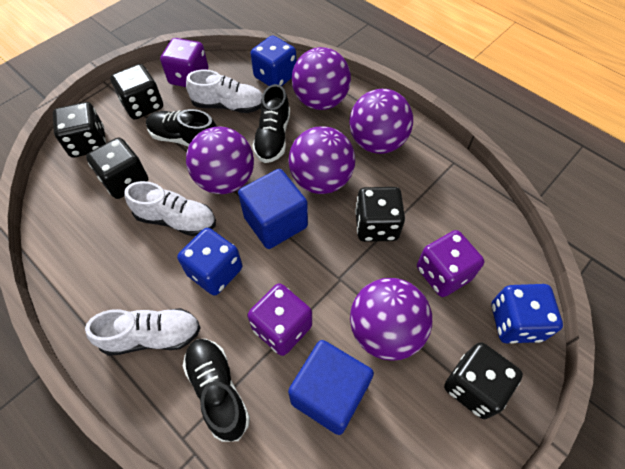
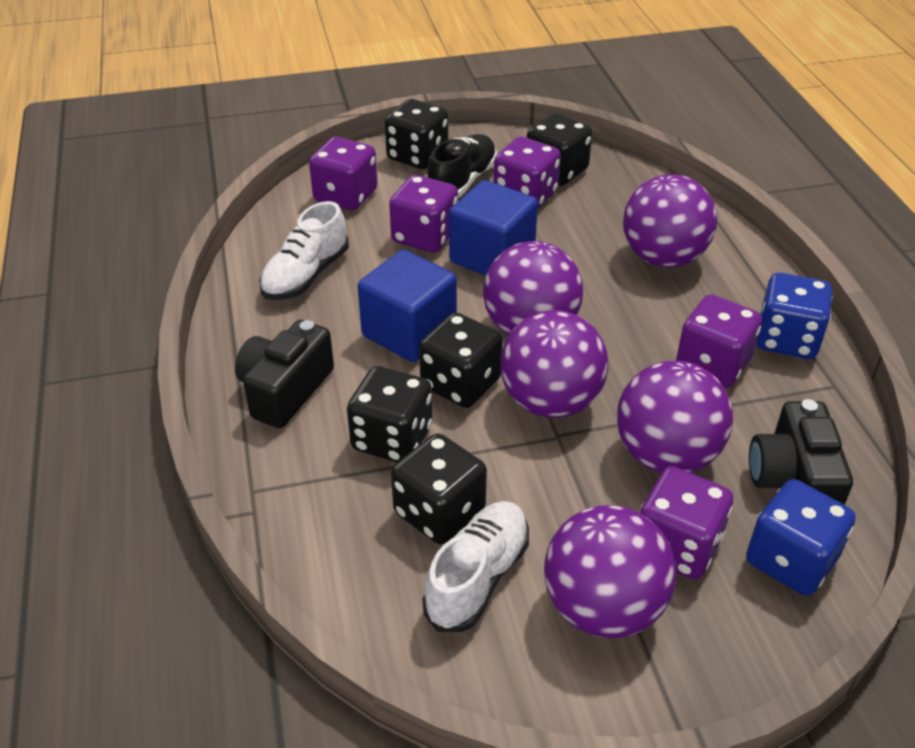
black camera: none = 0 -> [235,320,334,428] [749,399,853,505] = 2
black shoe: [146,109,217,147] [183,339,250,442] [252,84,290,163] = 3 -> [428,134,497,198] = 1
blue dice: [177,228,243,295] [251,35,296,86] [491,284,563,344] = 3 -> [746,479,856,596] [756,273,833,359] = 2
purple dice: [160,38,208,87] [247,283,312,356] [417,230,485,297] = 3 -> [309,137,378,210] [389,175,458,253] [493,137,561,209] [640,466,733,579] [676,294,762,387] = 5
white shoe: [85,308,201,356] [124,181,216,236] [186,70,263,113] = 3 -> [259,201,349,300] [423,501,529,632] = 2

